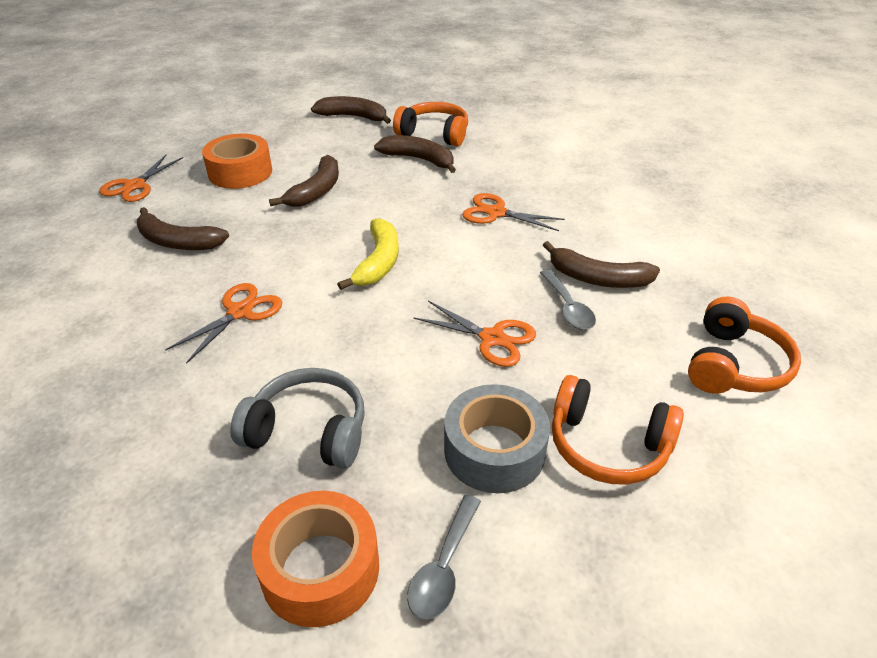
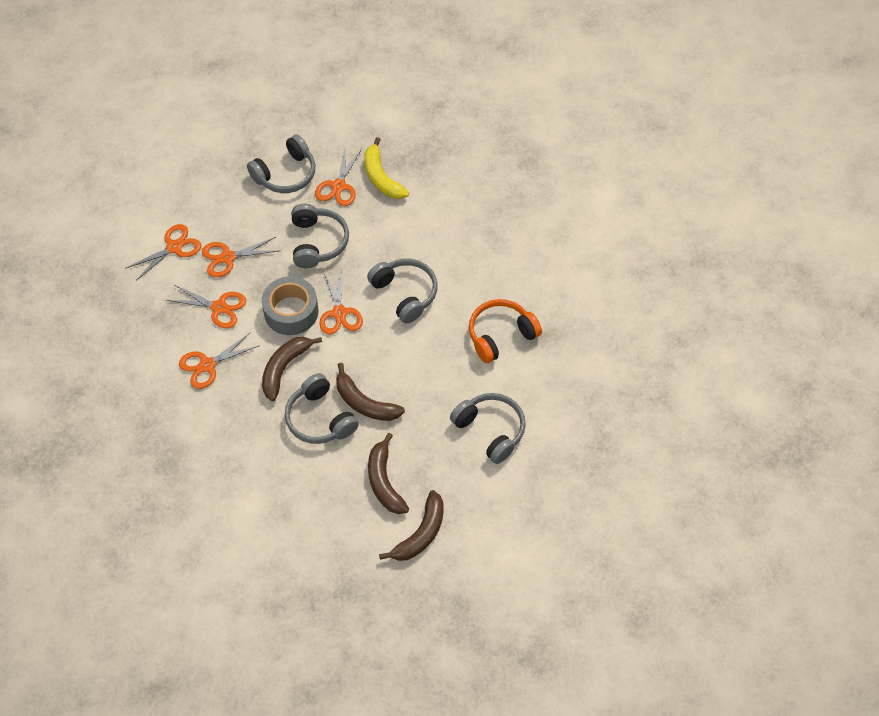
brown banana: [137,207,229,250] [269,155,339,207] [311,96,391,124] [374,135,456,173] [543,241,660,288] = 5 -> [262,337,322,401] [336,363,405,421] [368,433,409,514] [379,490,444,561] = 4
grey headphones: [230,368,365,469] = 1 -> [247,135,315,193] [285,373,359,444] [291,204,349,268] [367,258,438,324] [450,393,526,464] = 5
grey spoon: [407,495,481,620] [540,269,596,330] = 2 -> none = 0
orange headphones: [393,102,468,146] [552,375,684,484] [688,297,801,394] = 3 -> [469,299,542,363] = 1
orange scissors: [99,155,183,202] [165,283,282,364] [413,301,536,367] [462,193,565,231] = 4 -> [125,224,201,281] [166,285,246,328] [179,333,260,389] [202,237,278,277] [315,148,362,206] [319,271,363,335] = 6
orange tape: [202,134,272,189] [252,491,379,627] = 2 -> none = 0

